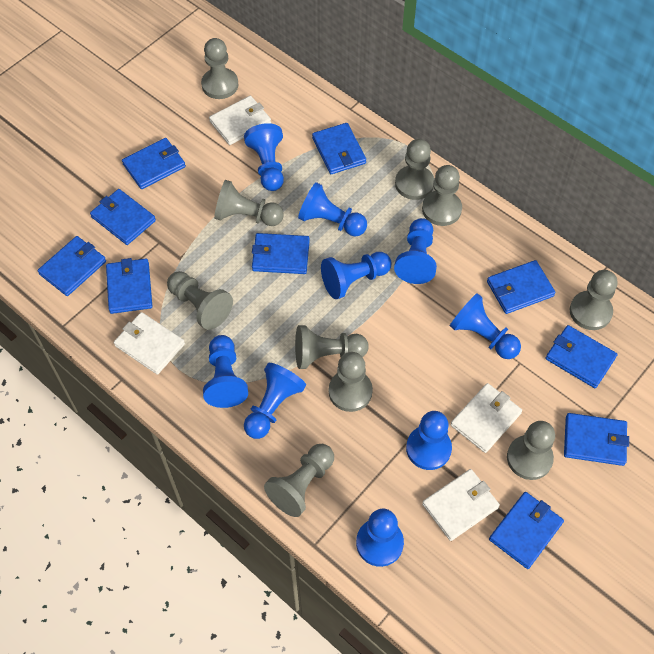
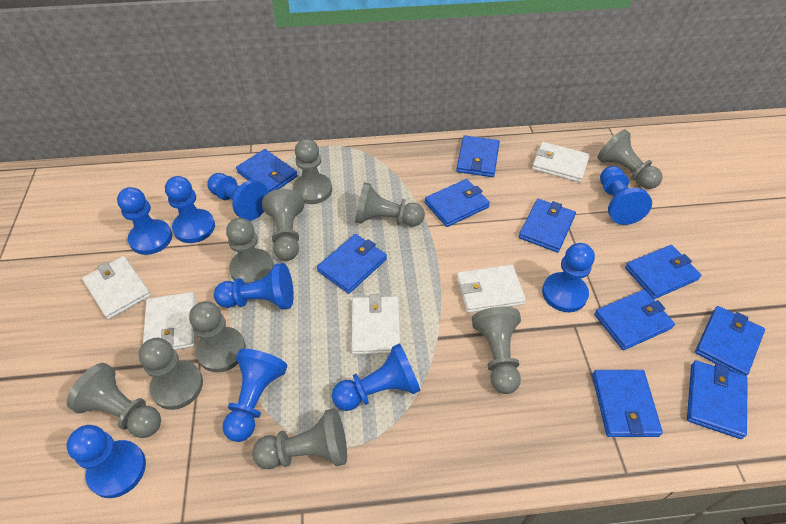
white wallet: [114,312,185,375] [209,96,271,145] [422,469,500,541] [451,383,522,453] = 4 -> [82,256,151,320] [143,292,195,350] [351,294,400,355] [456,265,526,313] [532,142,590,183] = 5

